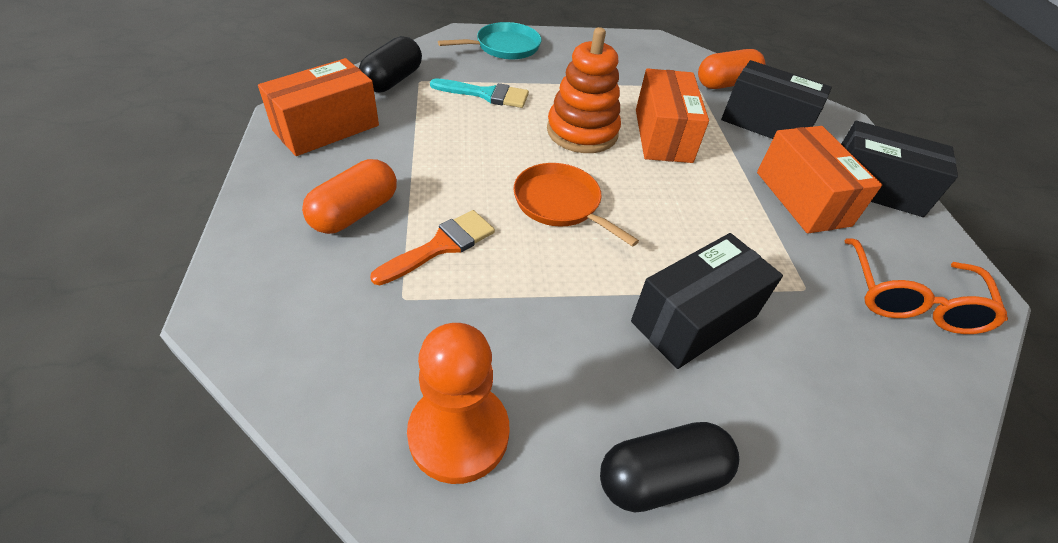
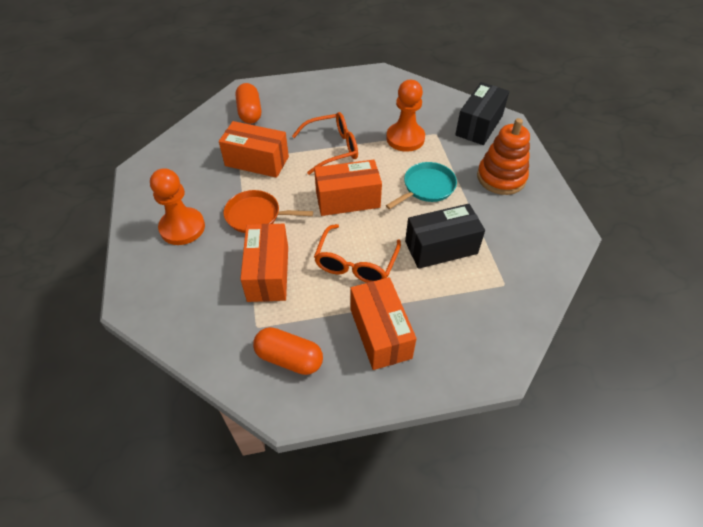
black box: [631,233,783,369] [721,60,832,139] [841,121,958,217] = 3 -> [405,204,485,269] [455,82,509,145] = 2
black capsule: [359,36,422,92] [600,422,739,513] = 2 -> none = 0
orange box: [258,58,379,156] [636,68,709,163] [757,126,882,234] = 3 -> [219,121,289,178] [240,224,288,302] [314,160,382,216] [350,277,417,370] = 4
orange brush: [370,210,495,285] = 1 -> none = 0
orange glasses: [844,238,1008,334] = 1 -> [292,112,358,175] [314,224,401,283] = 2
orange pawn: [407,323,509,484] = 1 -> [150,168,205,245] [386,80,425,152] = 2
turquoise brush: [430,78,529,108] = 1 -> none = 0

